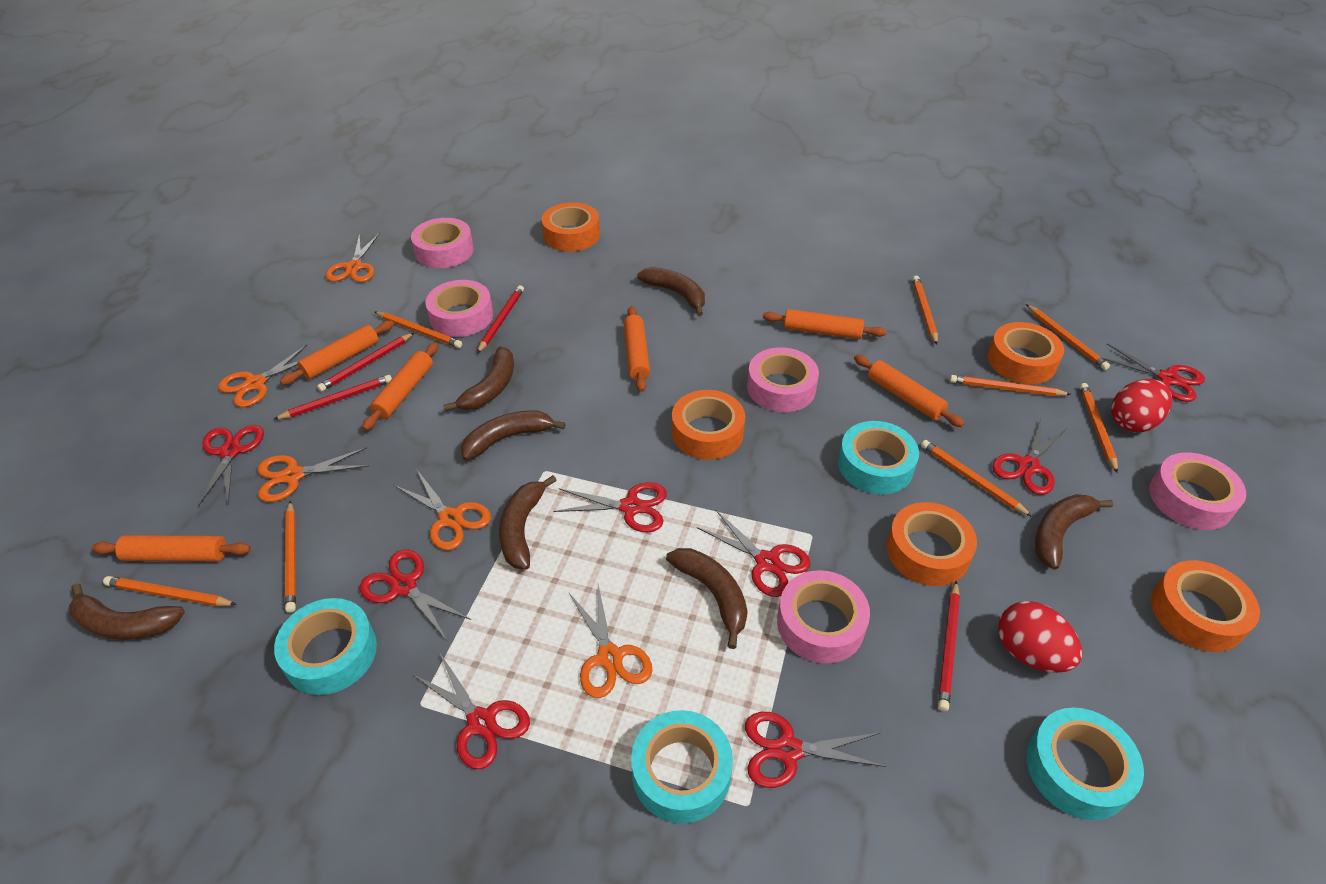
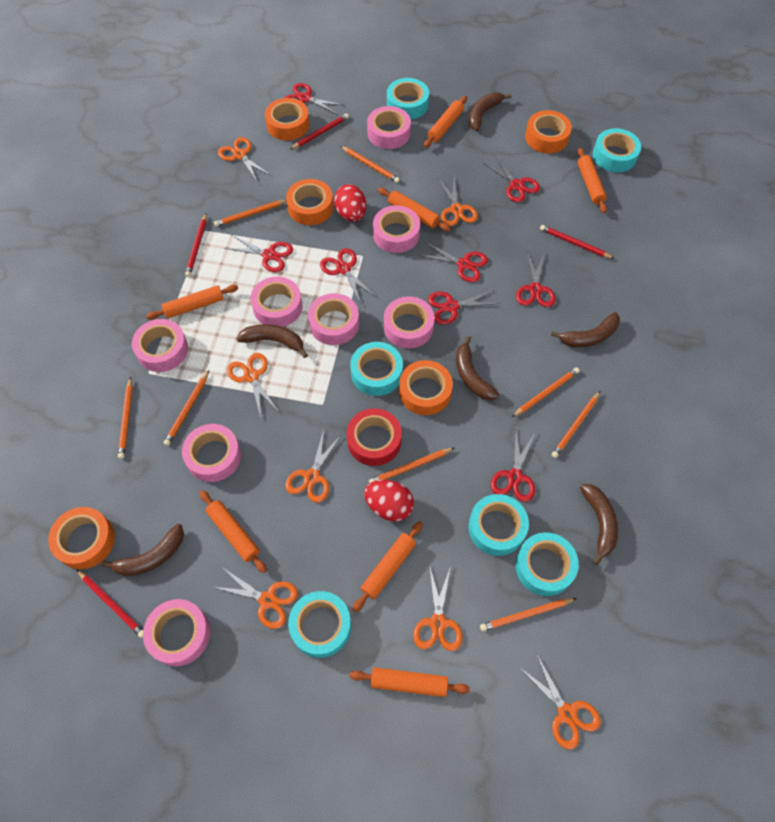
brown banana: [69,583,185,640] [444,347,514,411] [461,410,566,461] [499,475,557,570] [637,267,705,316] [666,548,748,649] [1035,494,1113,570] = 7 -> [101,524,184,576] [236,324,308,358] [456,336,500,400] [469,92,511,131] [551,312,620,347] [580,484,618,565] = 6
orange rolling pin: [92,535,251,561] [280,321,394,385] [362,342,438,431] [624,306,650,392] [763,309,886,339] [854,355,965,427] = 6 -> [146,285,238,320] [199,490,267,573] [349,667,470,697] [353,521,423,612] [378,188,451,231] [424,96,467,148] [577,148,607,213] = 7
orange scissors: [218,345,307,407] [258,447,369,502] [326,233,380,282] [394,470,491,550] [569,585,652,698] = 5 -> [213,568,298,629] [218,137,270,183] [227,353,279,417] [285,429,342,503] [413,565,462,651] [438,177,478,226] [519,653,601,750] = 7
pink tape: [411,218,474,268] [425,280,493,337] [747,347,819,412] [777,570,870,663] [1149,452,1246,530] = 5 -> [132,319,188,372] [143,599,210,666] [182,424,241,482] [250,277,302,327] [308,293,359,345] [367,106,411,149] [373,205,420,253] [384,296,435,348] = 8
red tape: none = 0 -> [346,408,402,466] = 1
turquoise tape: [274,598,377,695] [631,710,733,824] [838,421,919,494] [1026,708,1144,820] = 4 -> [288,591,351,658] [350,342,403,396] [387,78,429,119] [468,494,529,556] [515,532,579,596] [593,128,641,172] = 6

